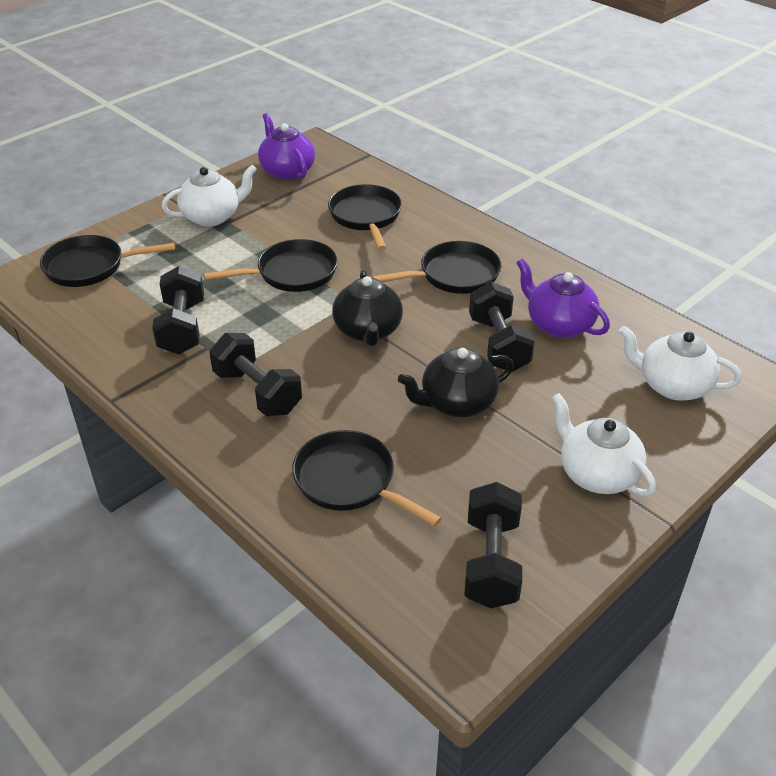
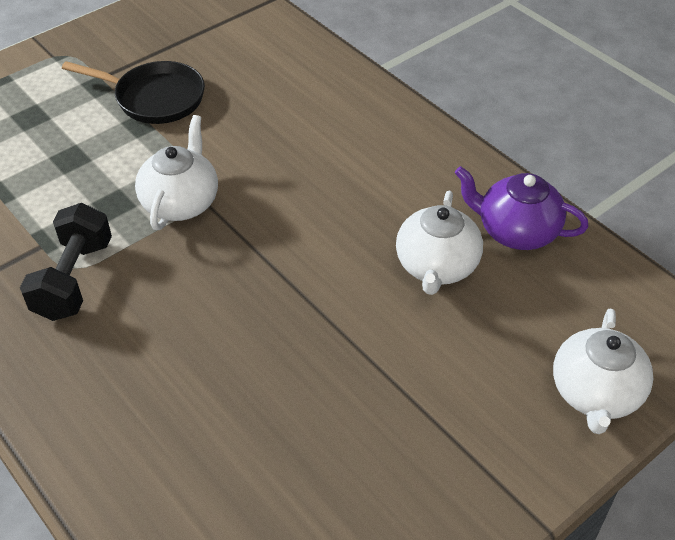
black dumbbell: [152,266,204,355] [209,333,302,416] [465,482,522,608] [469,282,535,372] = 4 -> [20,203,112,321] = 1
black pan: [40,235,175,287] [204,239,338,292] [292,430,442,527] [328,184,402,251] [372,241,501,294] = 5 -> [62,61,205,124] = 1
black teapot: [332,270,403,346] [398,347,514,417] = 2 -> none = 0
purple teapot: [258,113,315,180] [516,258,610,338] = 2 -> [455,166,588,250] = 1

